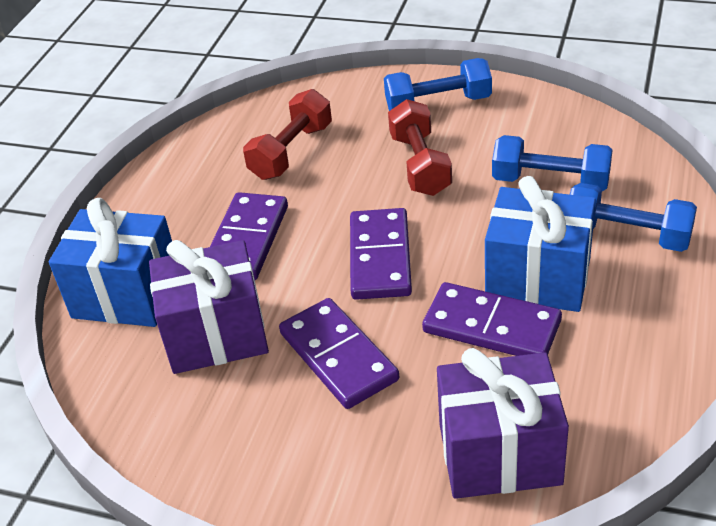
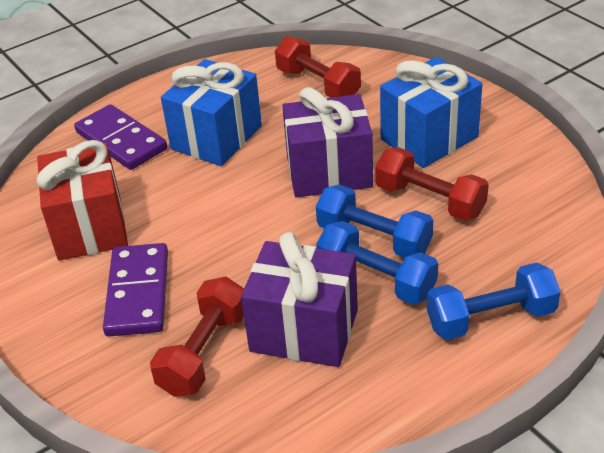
purple domino: [210,192,288,280] [279,298,399,409] [350,208,412,300] [422,282,562,356] = 4 -> [74,104,167,170] [103,243,168,336] = 2
red dumbbell: [243,89,332,180] [388,99,452,196] = 2 -> [150,276,244,397] [275,36,361,98] [375,147,489,221] = 3
red gift: none = 0 -> [36,140,128,261] = 1

